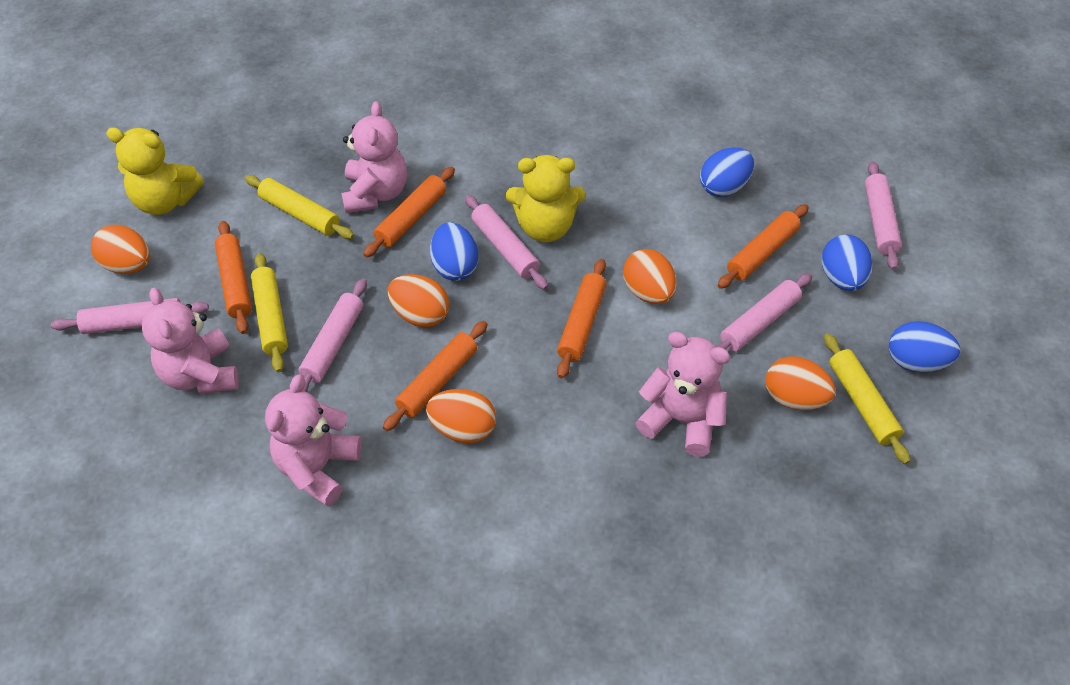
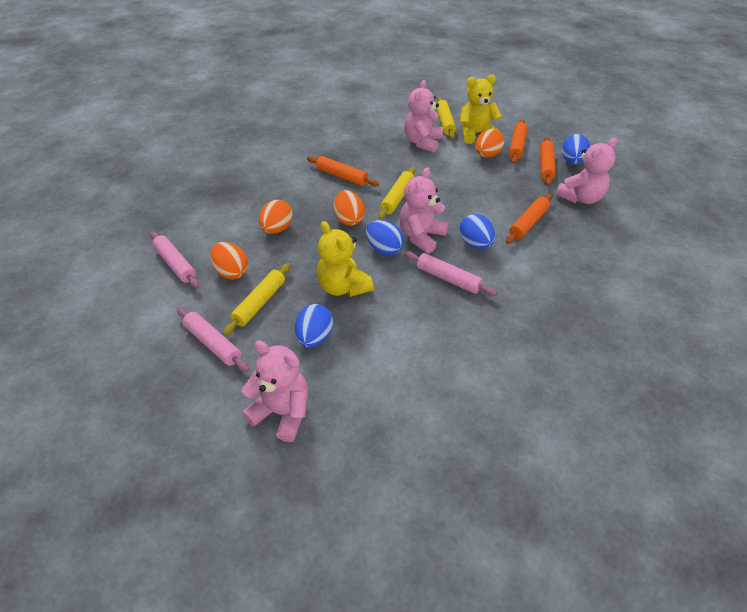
orange egg: [91,225,150,274] [388,274,449,327] [426,389,496,443] [623,249,677,304] [765,356,836,410] = 5 -> [210,242,248,279] [259,200,293,234] [333,190,365,226] [475,129,504,157] = 4
orange rolling pin: [215,221,252,334] [363,167,455,257] [383,321,488,431] [557,259,606,378] [718,204,809,289] = 5 -> [307,156,379,187] [506,193,552,244] [509,119,528,164] [540,137,556,186] = 4
pink rolling pin: [51,298,209,334] [299,279,367,392] [465,195,548,290] [716,273,812,352] [865,161,902,270] = 5 -> [150,231,199,288] [177,307,249,372] [404,251,497,296] = 3

